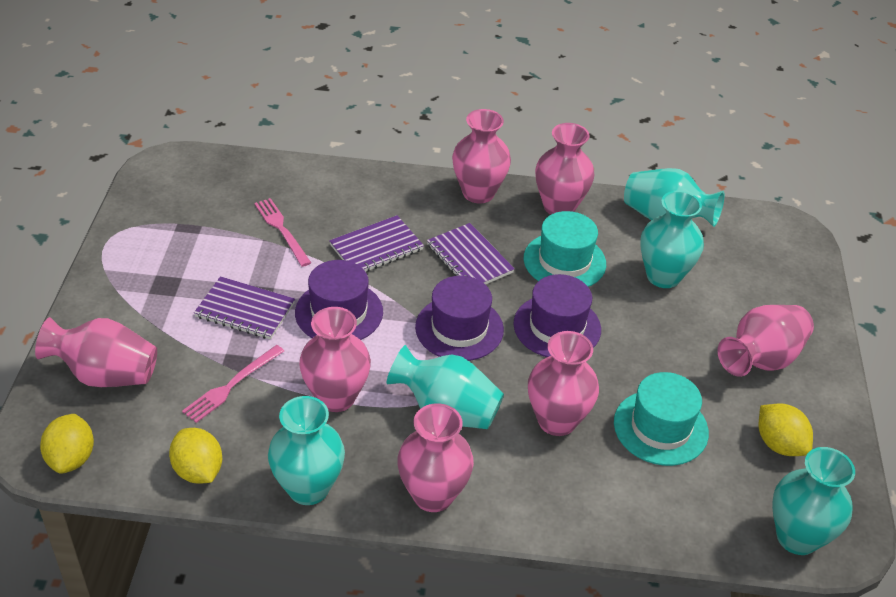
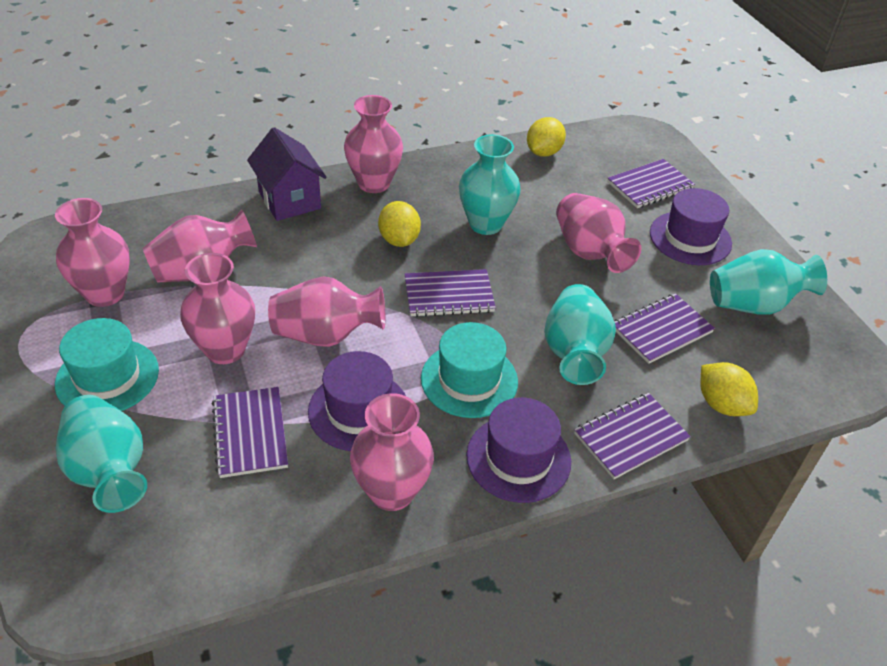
pink fork: [182,345,284,423] [254,198,311,267] = 2 -> none = 0
purple house: none = 0 -> [247,127,327,221] = 1
purple notebook: [194,276,295,340] [329,215,424,272] [427,223,515,285] = 3 -> [212,387,288,478] [405,269,496,317] [574,393,691,479] [607,159,695,208] [614,293,715,364] = 5
turquoise vase: [268,396,345,505] [387,345,504,429] [624,168,725,227] [640,191,704,288] [772,447,855,555] = 5 -> [56,395,147,513] [459,134,521,235] [544,284,616,385] [710,249,827,315] = 4

